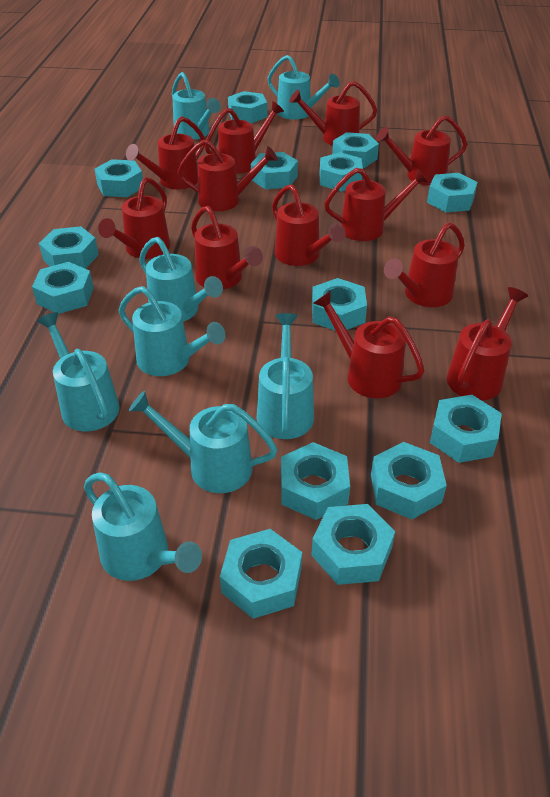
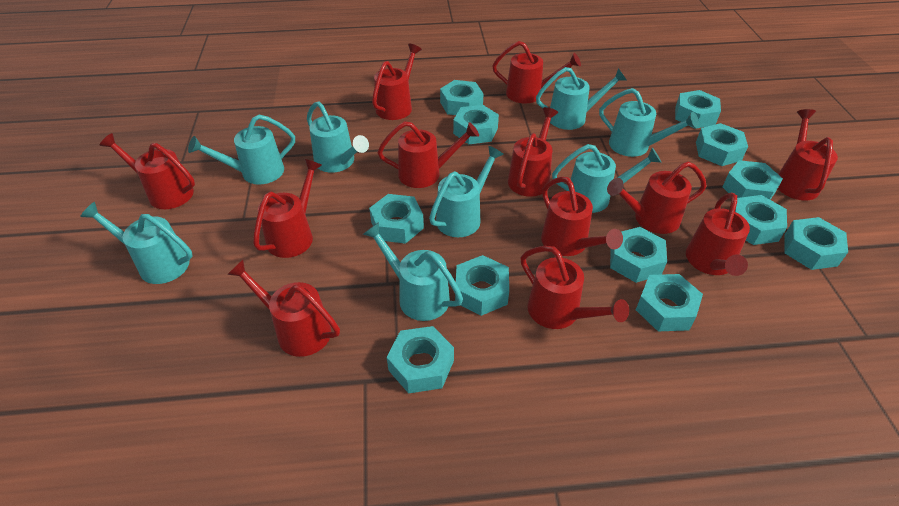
turquoise nut: [32,262,94,314] [39,226,99,269] [94,159,143,197] [220,529,302,619] [228,91,267,123] [251,152,298,189] [281,442,350,520] [311,504,395,585] [312,278,367,331] [320,152,363,191] [332,132,379,168] [371,442,447,519] [427,173,478,213] [430,395,502,463] = 14 -> [369,194,424,244] [387,326,454,394] [440,80,484,115] [453,105,499,144] [455,255,509,316] [610,227,667,283] [636,274,703,331] [675,90,721,129] [696,123,748,166] [722,160,783,200] [735,195,787,245] [785,217,848,270] = 12

